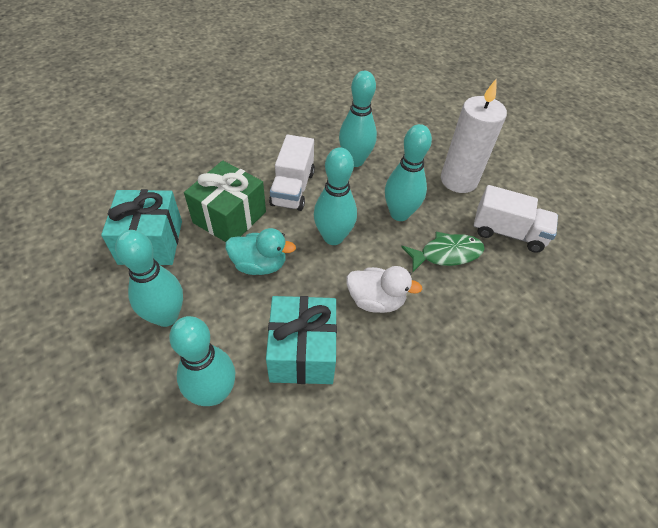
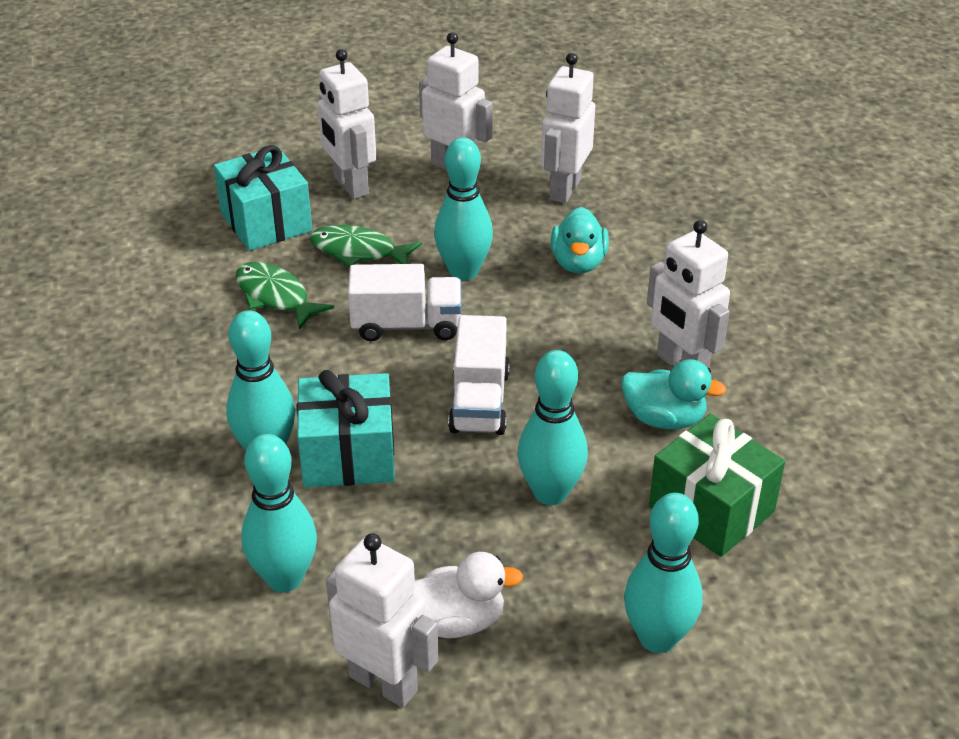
green fish: [401,232,485,273] = 1 -> [235,262,334,330] [310,225,422,268] = 2
turquoise duck: [226,228,296,275] = 1 -> [551,207,609,274] [622,359,727,430] = 2
white candle: [441,79,507,193] = 1 -> none = 0
white robot: none = 0 -> [318,49,377,199] [326,533,439,708] [419,32,493,169] [541,53,595,203] [647,220,730,368] = 5

